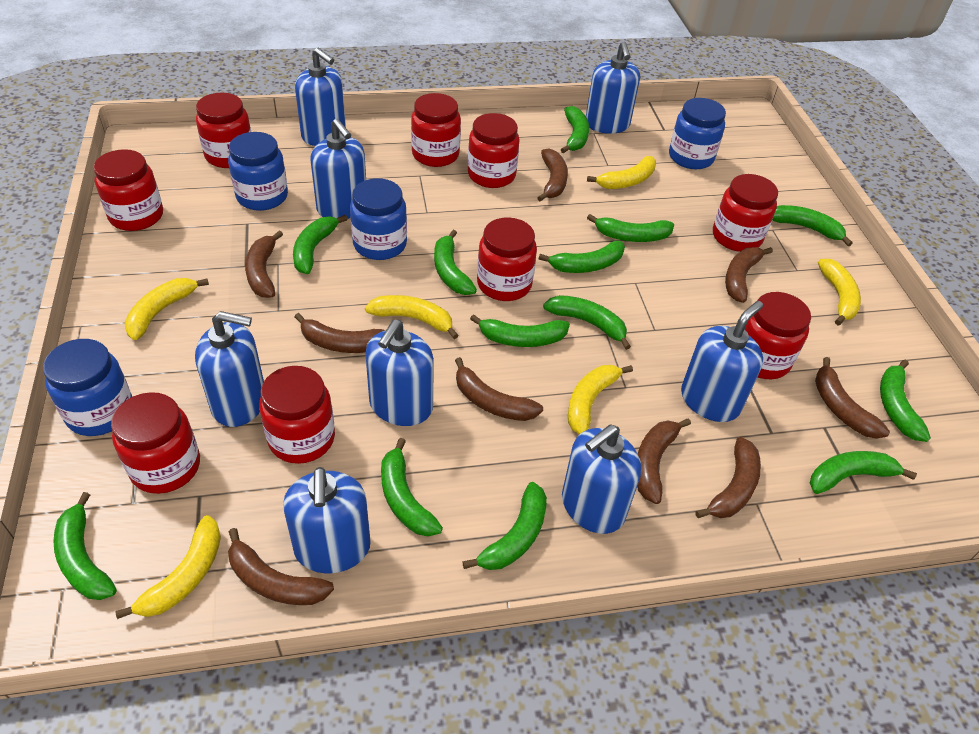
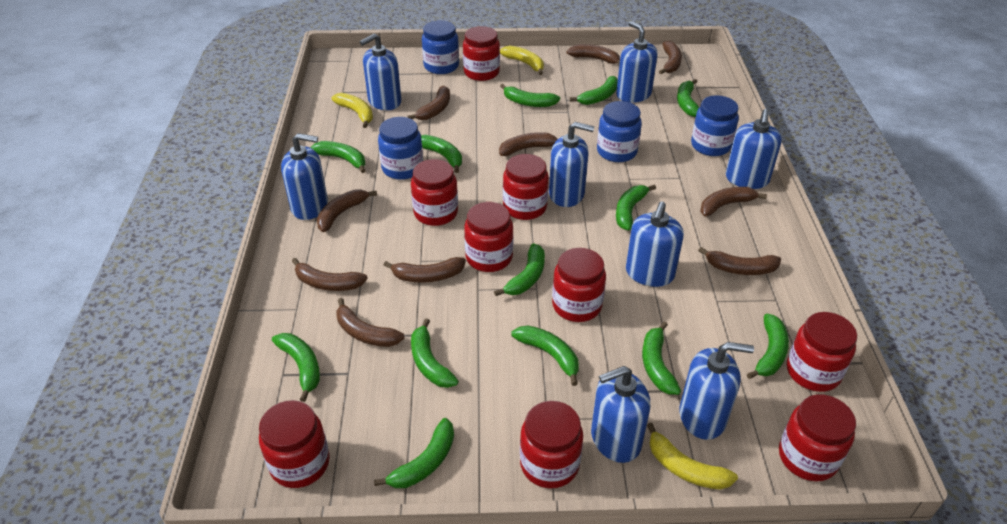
brown banana: [228,528,334,605] [245,230,283,298] [294,313,385,353] [455,357,543,421] [537,148,568,202] [637,418,691,504] [695,437,761,518] [725,247,773,303] [815,357,890,439] = 9 -> [292,258,368,291] [317,189,377,232] [336,298,405,347] [384,257,466,283] [407,86,450,120] [499,132,558,156] [567,44,620,64] [659,41,682,74] [698,247,781,275] [700,187,767,217] = 10
yellow banana: [115,515,221,619] [125,278,209,340] [365,295,459,339] [568,365,633,434] [587,156,656,189] [818,259,861,326] = 6 -> [331,93,373,128] [500,45,544,75] [647,423,738,490] = 3

